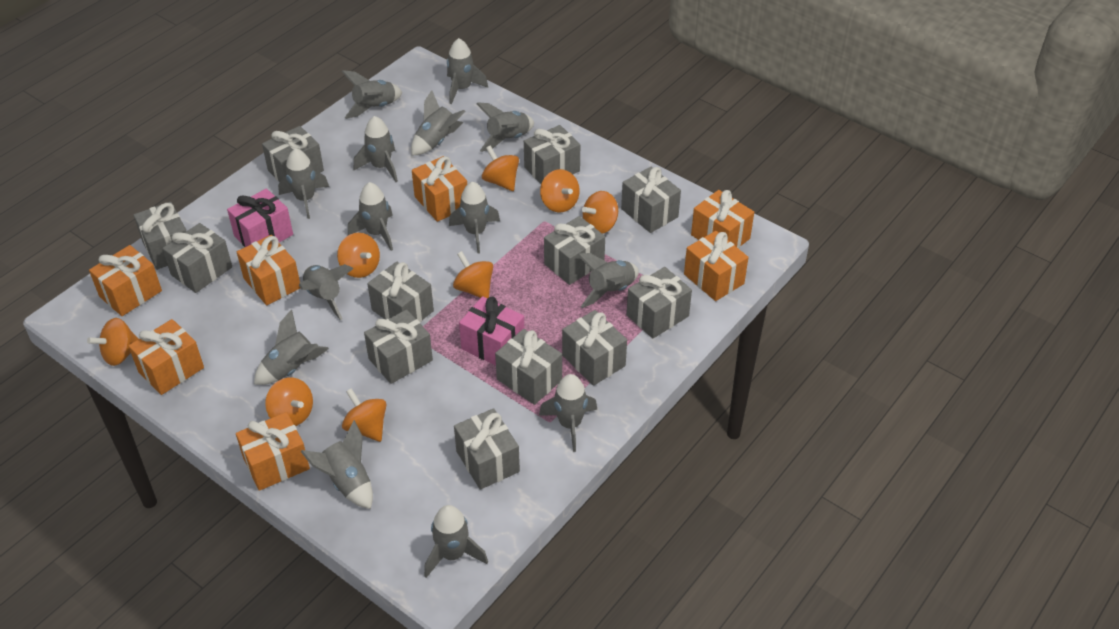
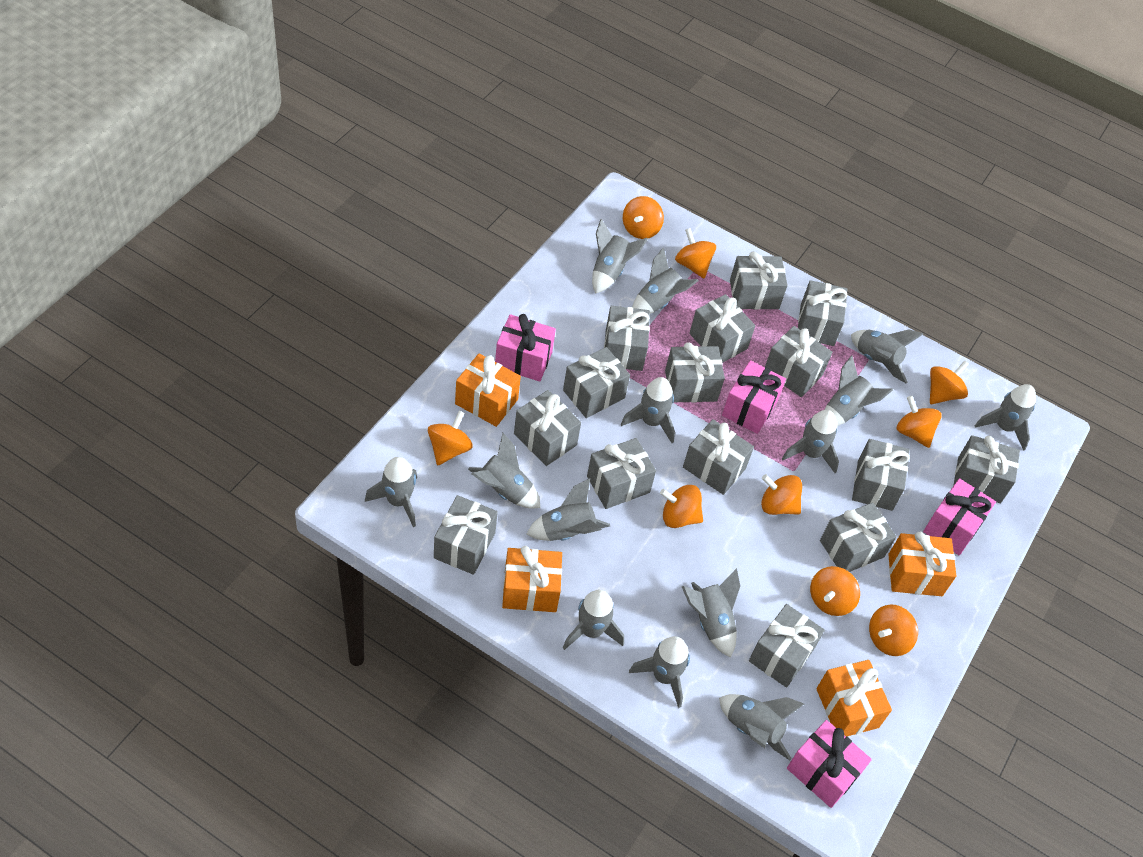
grey gift: [133,202,187,270] [162,223,232,293] [262,126,324,182] [364,309,433,384] [367,261,434,322] [454,408,520,490] [495,329,562,405] [524,125,580,184] [544,216,605,285] [562,310,627,386] [621,167,681,233] [626,267,692,338] = 12 -> [434,495,498,575] [514,390,581,466] [563,347,630,418] [587,438,656,509] [604,306,650,371] [665,342,725,403] [683,419,754,495] [689,294,755,363] [730,251,788,310] [749,604,825,688] [765,326,833,397] [798,280,847,346] [820,502,896,572] [852,439,910,511] [953,435,1020,503] = 15
orange gift: [89,245,162,316] [128,319,204,395] [236,412,310,491] [237,235,300,305] [412,156,467,222] [684,231,749,301] [691,190,754,249] = 7 -> [455,354,521,427] [502,546,562,612] [816,660,892,736] [888,532,956,596] = 4
orange spinning top: [87,318,139,366] [265,377,313,426] [337,233,380,278] [342,388,386,442] [453,251,493,299] [482,146,519,191] [540,169,580,212] [582,191,618,234] = 8 -> [428,411,473,465] [623,196,664,239] [660,485,703,528] [675,228,716,278] [761,474,802,515] [810,566,860,616] [869,604,918,656] [897,396,942,448] [930,360,969,404] = 9
pink gift: [227,189,293,247] [459,296,525,365] = 2 -> [495,314,556,382] [722,360,786,434] [787,720,872,808] [923,478,996,555] = 4

